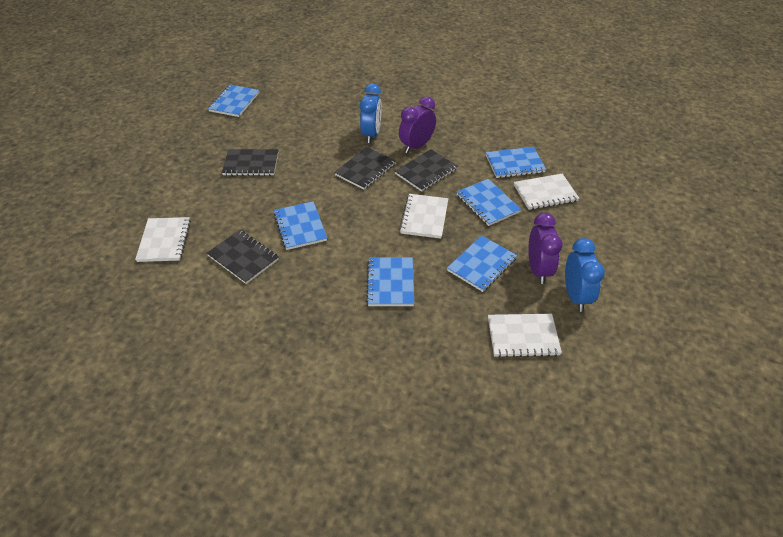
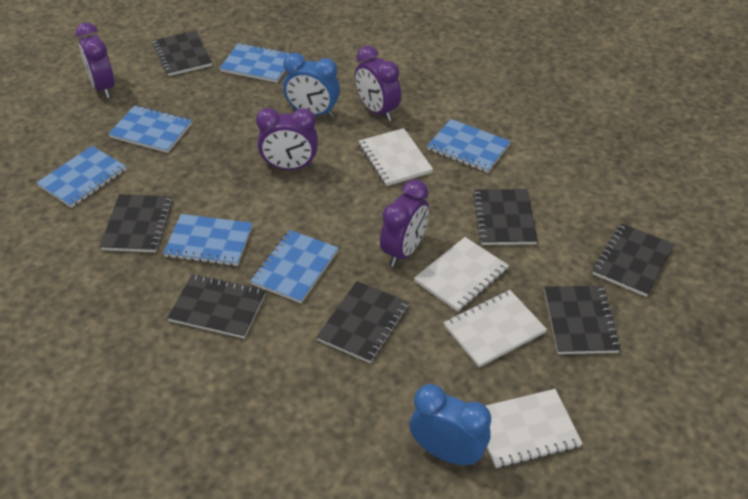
black notebook: [207,230,279,284] [222,149,278,176] [334,147,396,190] [395,149,458,192] = 4 -> [100,194,173,252] [153,31,212,76] [167,274,266,338] [316,281,409,363] [473,189,538,245] [544,285,621,354] [593,223,675,297] = 7
purple clock: [399,96,436,153] [528,213,562,284] = 2 -> [75,23,115,98] [256,108,318,170] [355,46,401,121] [380,179,429,267] = 4

